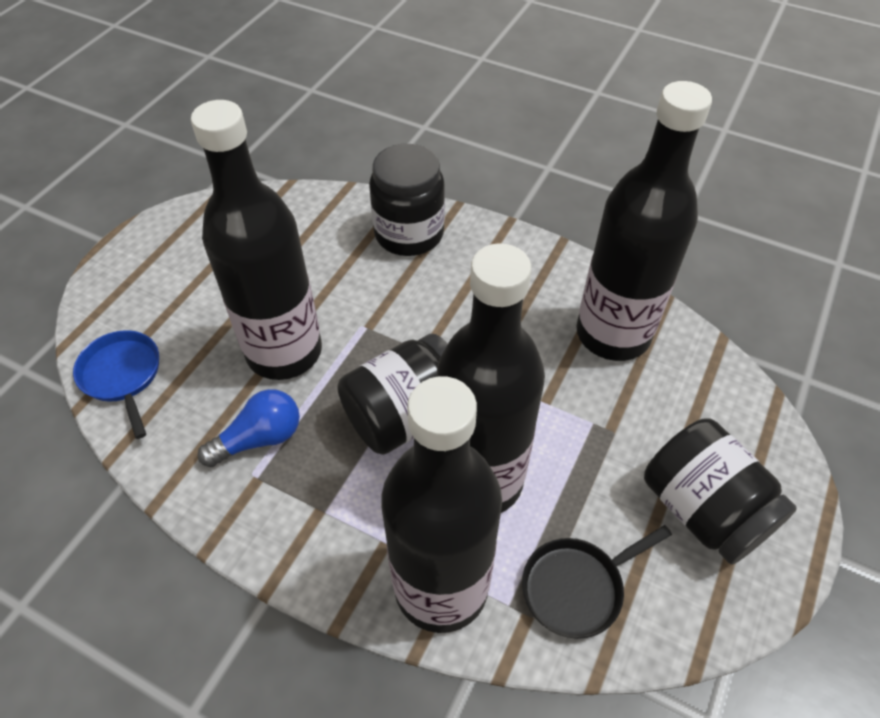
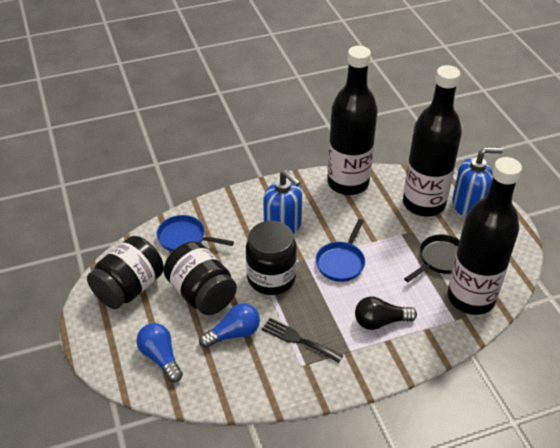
black bottle: [191,100,322,380] [381,376,502,633] [437,243,545,513] [576,81,712,361] = 4 -> [327,46,378,195] [403,65,462,216] [447,157,522,315] = 3
black fork: none = 0 -> [262,318,343,363] = 1
black light bulb: none = 0 -> [355,296,417,330] = 1
blue light bulb: [198,389,300,467] = 1 -> [136,323,183,382] [199,303,260,348] = 2
blue pan: [73,330,159,439] = 1 -> [157,215,234,252] [316,219,365,282] = 2
blue soap dispenser: none = 0 -> [263,170,302,234] [452,147,503,217] = 2

